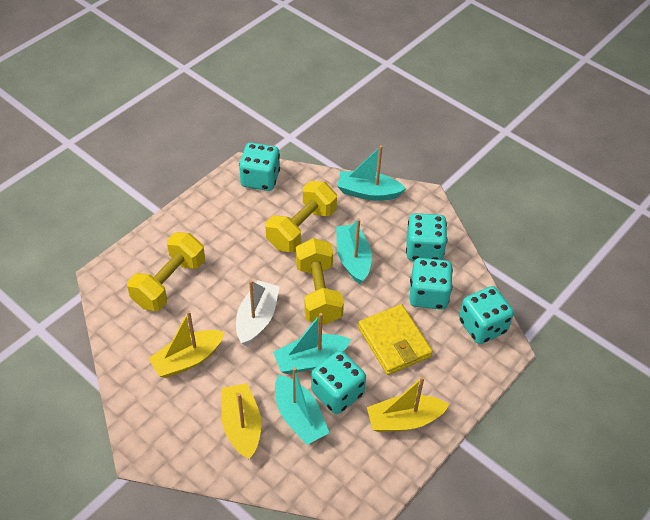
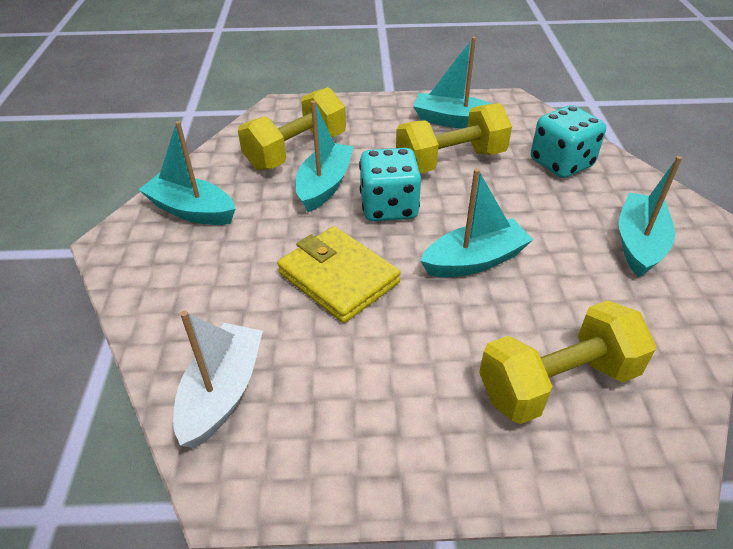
turquoise boat: [273,313,351,374] [275,367,329,445] [336,219,372,284] [337,145,406,201] = 4 -> [139,121,235,225] [295,100,354,212] [413,37,492,129] [420,168,533,277] [619,156,682,277] = 5
turquoise dice: [239,143,280,191] [311,351,366,414] [406,213,447,261] [410,258,453,310] [459,286,514,344] = 5 -> [359,148,421,221] [531,105,606,178] = 2
yellow boat: [148,311,224,378] [222,383,262,459] [367,376,449,432] = 3 -> none = 0

